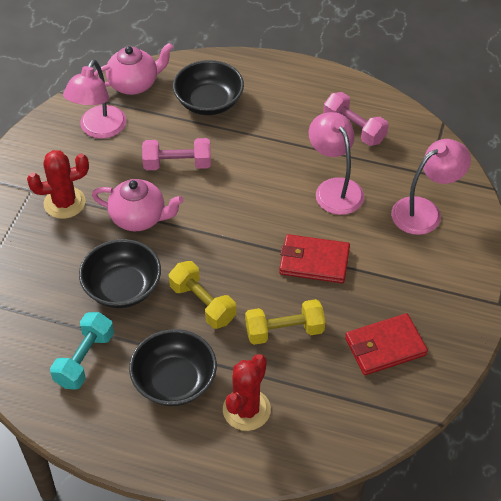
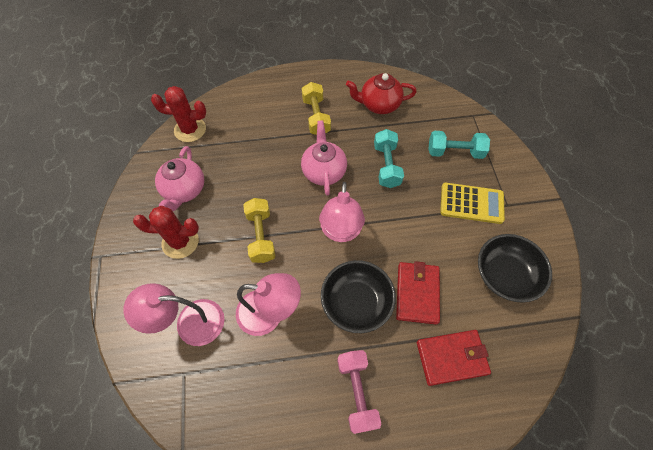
black bowl: [79,239,161,308] [129,329,217,406] [173,60,244,115] = 3 -> [321,260,396,333] [478,234,552,303] = 2
pink dumbbell: [142,138,211,170] [323,92,389,146] = 2 -> [337,350,381,434] = 1
red teapot: none = 0 -> [346,73,417,114] = 1
turquoise dumbbell: [50,312,114,390] = 1 -> [374,129,404,188] [428,131,490,159] = 2
yellow calculator: none = 0 -> [440,183,505,224] = 1

